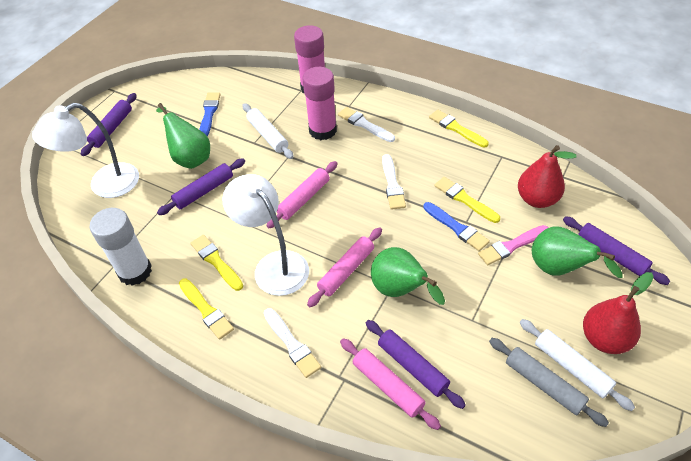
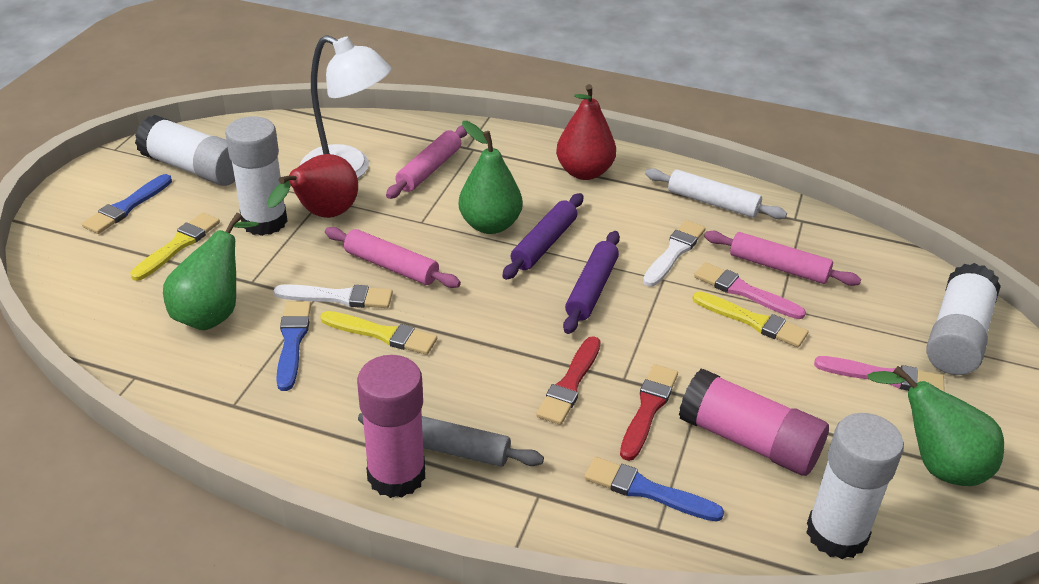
blue brush: [199,92,221,136] [423,202,490,251] = 2 -> [82,174,172,234] [276,301,311,391] [584,457,724,522] = 3
pink brush: [478,225,548,265] = 1 -> [694,262,806,319] [814,356,945,392] = 2
purple rolling pin: [81,93,137,156] [157,158,245,215] [366,320,466,409] [563,216,670,285] = 4 -> [502,193,583,280] [563,231,620,334] = 2
red brush: none = 0 -> [536,336,601,425] [620,364,678,461] = 2
white brush: [264,308,321,378] [338,107,395,142] [382,154,406,210] = 3 -> [273,284,393,308] [643,220,706,287] = 2
white glue stick: [90,208,152,286] = 1 -> [135,115,235,186] [225,117,288,236] [806,413,904,559] [926,263,1001,375] = 4
white lamp: [32,103,139,198] [222,174,309,296] = 2 -> [300,35,392,178] = 1
white rolling pin: [242,103,294,159] [520,319,635,411] = 2 -> [645,168,787,219] = 1
yellow brush: [179,279,234,340] [190,235,243,291] [429,110,489,148] [434,177,500,223] = 4 -> [130,213,220,281] [320,311,437,355] [693,292,808,347] = 3

